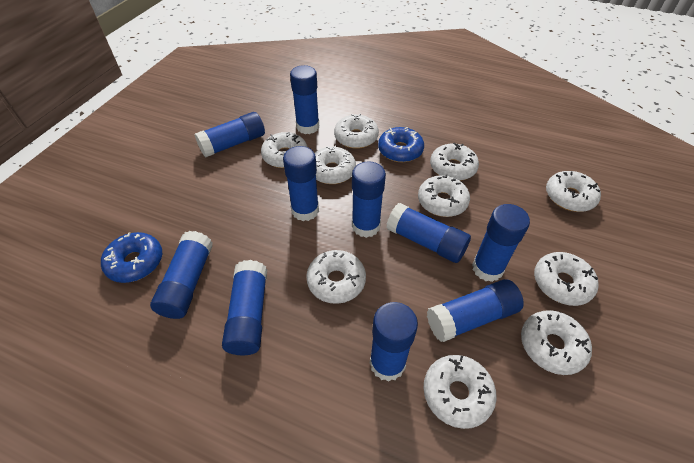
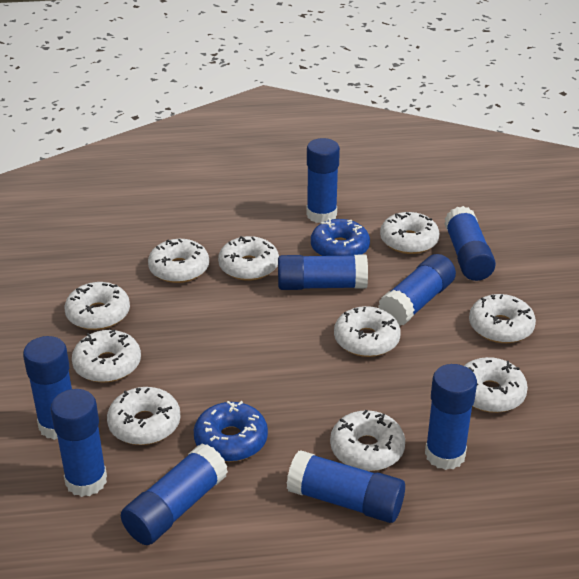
blue glue stick: [150,231,213,319] [195,112,265,158] [222,260,267,355] [283,146,319,221] [290,65,319,134] [352,161,386,238] [370,302,418,382] [386,203,471,263] [427,279,524,342] [472,204,530,282] = 10 -> [23,336,72,440] [50,389,107,497] [121,444,228,545] [278,255,368,290] [286,450,405,523] [306,138,340,223] [378,254,456,326] [425,364,477,470] [444,206,496,281] = 9

